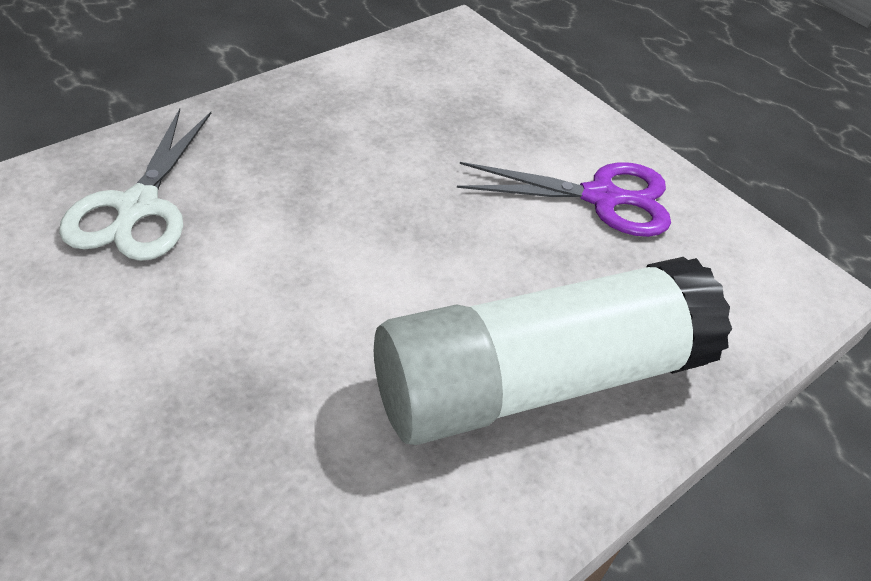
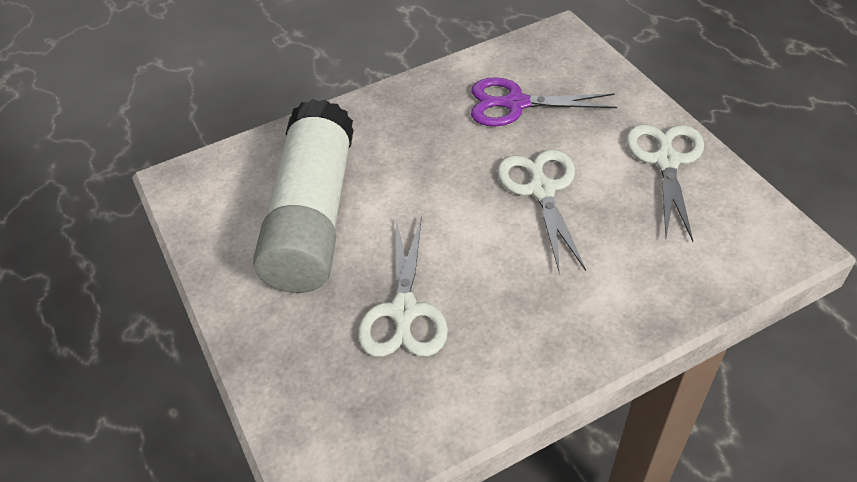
white scissors: [59,109,211,261] = 1 -> [358,216,448,357] [497,149,586,274] [626,124,704,242] = 3

